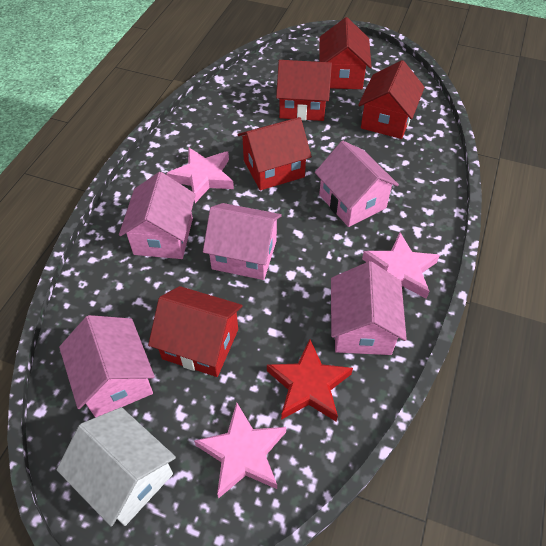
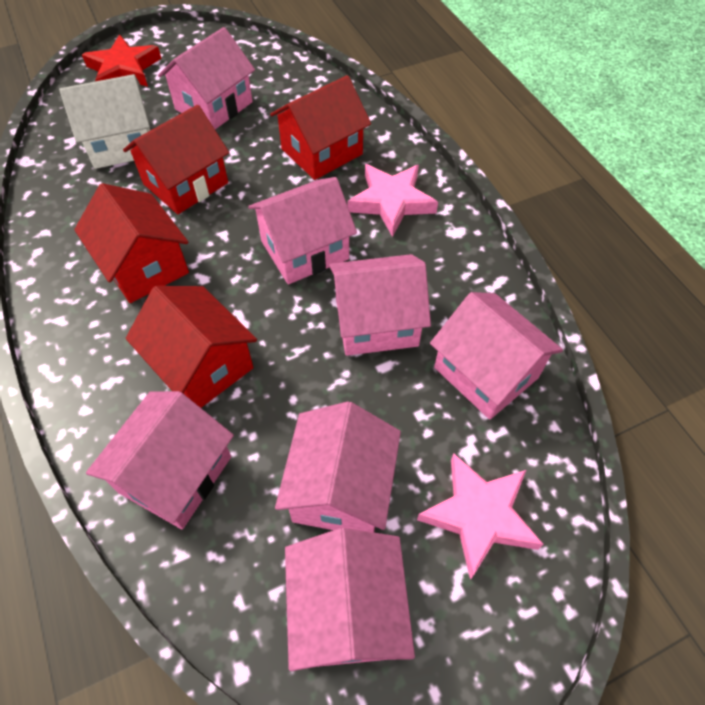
pink house: [59,315,155,418] [119,172,196,259] [203,203,282,280] [315,141,399,227] [331,261,407,355] = 5 -> [86,391,234,529] [158,27,255,129] [248,177,357,284] [275,401,401,532] [285,528,415,671] [329,254,431,356] [430,292,563,420] = 7
pink star: [166,147,234,203] [194,403,286,499] [362,232,440,299] = 3 -> [348,164,438,237] [417,453,544,579] = 2
red house: [148,286,243,377] [238,117,312,190] [276,60,332,121] [319,17,372,89] [358,60,425,139] = 5 -> [74,183,189,303] [123,105,229,214] [126,286,257,408] [270,75,371,180] = 4

